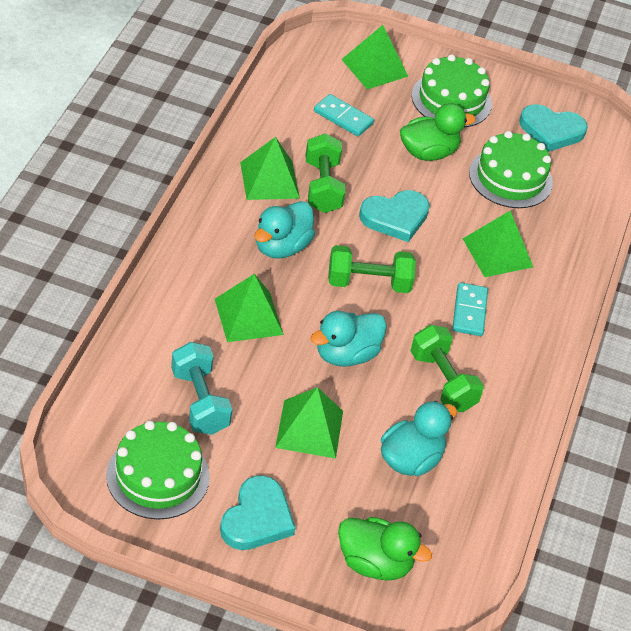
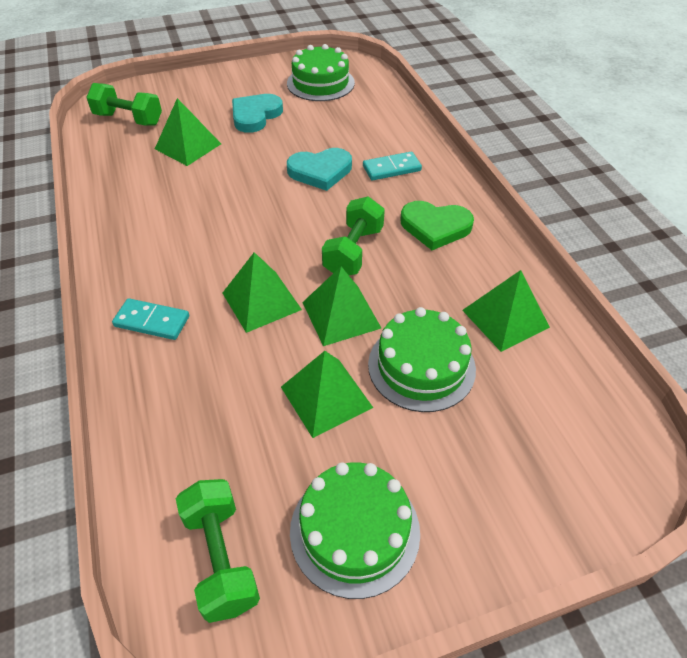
green duck: [338,517,432,581] [400,103,476,161] = 2 -> none = 0
green heart: none = 0 -> [400,201,474,250] = 1
turquoise duck: [255,201,315,259] [310,311,387,367] [381,401,457,476] = 3 -> none = 0
turquoise dumbbell: [171,342,232,435] = 1 -> none = 0
turquoise heart: [220,475,295,550] [359,190,430,242] [519,104,588,152] = 3 -> [232,94,283,133] [287,148,352,191] = 2

